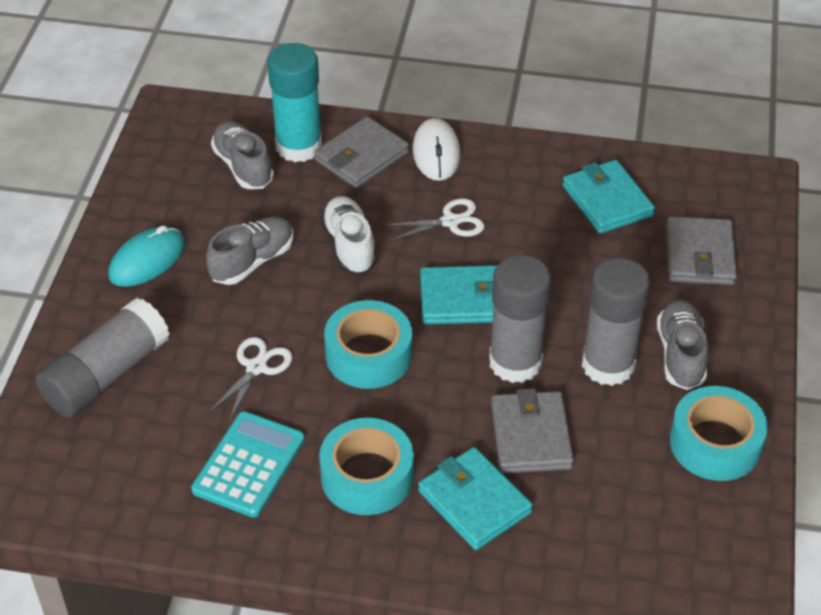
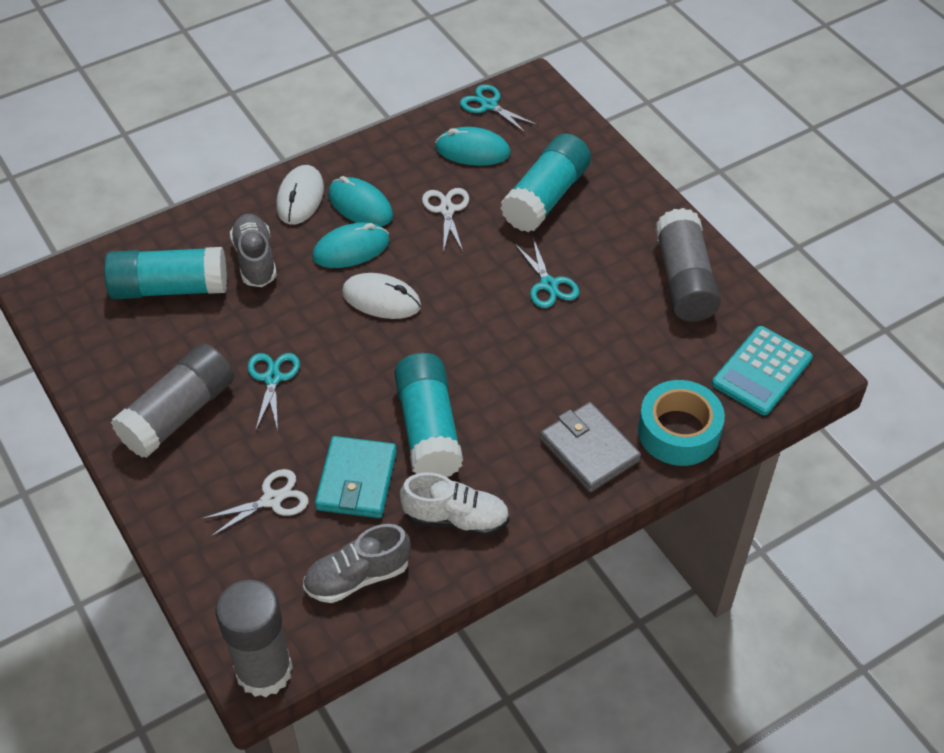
grey shoe: [206,216,294,285] [211,121,274,189] [657,300,709,390] = 3 -> [230,214,277,287] [303,524,411,603] = 2
grey wallet: [314,116,409,188] [491,388,574,473] [666,216,737,285] = 3 -> [540,402,641,492] = 1
turquoise glue stick: [267,43,322,162] = 1 -> [104,247,227,299] [394,353,463,477] [500,133,591,233] = 3
turquoise mouse: [108,226,185,287] = 1 -> [312,223,390,268] [328,176,393,226] [435,127,510,166] = 3
turquoise scissors: none = 0 -> [248,353,300,431] [460,84,538,134] [515,238,579,308] = 3
turquoise tape: [319,418,414,515] [324,300,412,389] [670,386,768,481] = 3 -> [638,380,725,466] = 1
turquoise wallet: [418,447,533,550] [420,265,498,324] [563,160,655,234] = 3 -> [315,436,397,518] = 1
white mouse: [413,118,460,181] = 1 -> [276,165,324,225] [342,273,421,319] = 2

